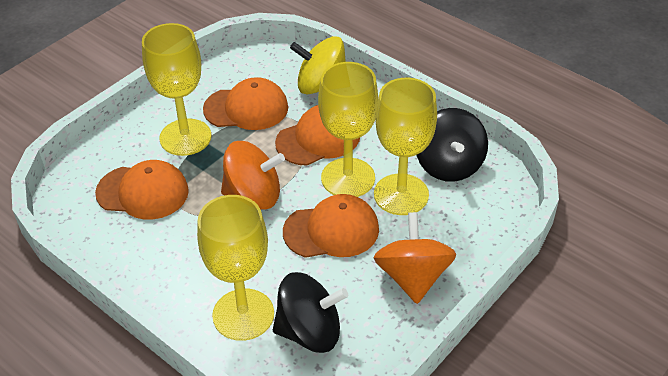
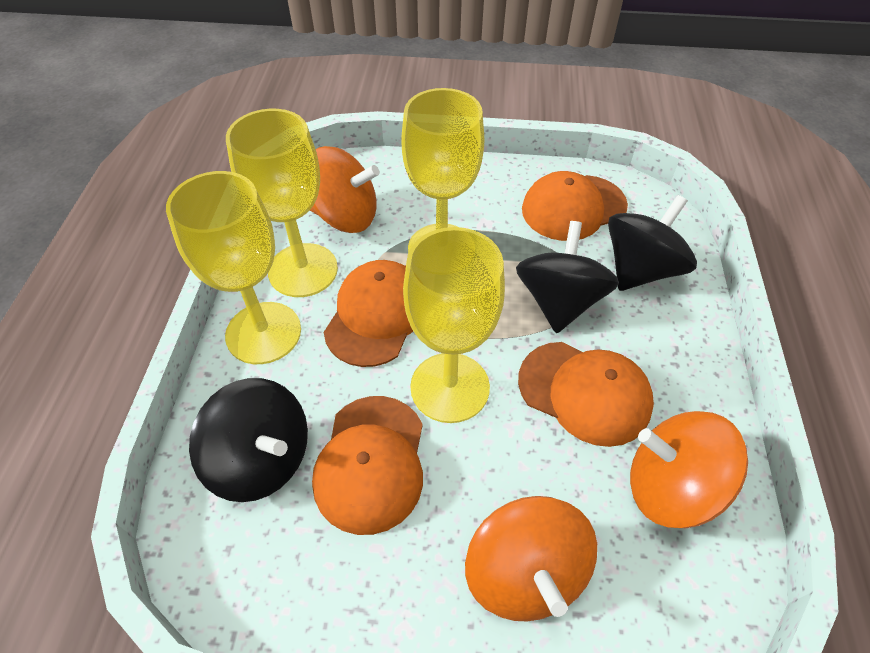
black spinning top: [273,272,348,353] [417,108,488,182] = 2 -> [189,378,308,502] [516,221,619,333] [608,195,697,291] = 3
orange spinning top: [221,141,285,210] [374,212,456,304] = 2 -> [310,146,380,233] [465,496,597,621] [630,411,748,528] = 3
yellow spinning top: [290,36,346,95] = 1 -> none = 0

